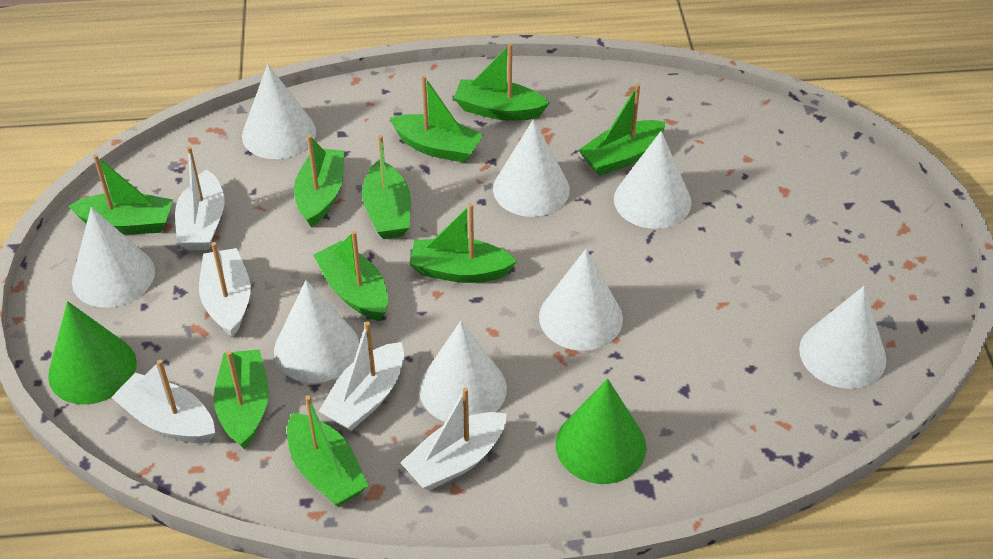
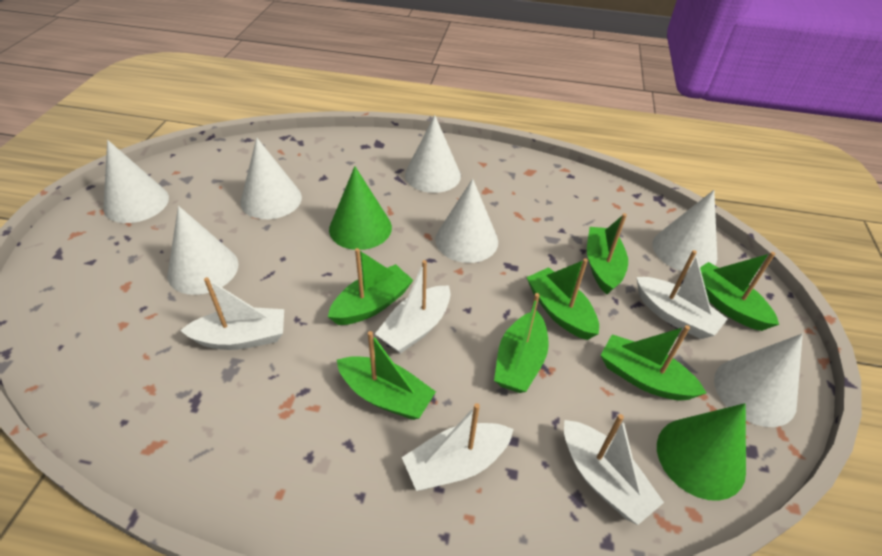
green boat: [69,154,173,234] [214,350,269,449] [287,395,368,506] [294,135,344,227] [313,231,388,321] [362,135,411,239] [390,75,483,163] [409,203,517,283] [454,43,549,121] [579,84,665,176] = 10 -> [328,248,413,325] [337,331,436,420] [494,293,549,393] [526,258,599,340] [587,213,628,294] [600,325,706,400] [700,252,779,331] = 7
white cone: [72,207,155,308] [242,64,316,159] [274,280,359,383] [419,321,507,422] [493,119,570,217] [539,249,623,351] [614,131,692,229] [799,286,886,389] = 8 -> [103,140,169,223] [167,206,239,295] [241,138,302,219] [405,115,461,193] [435,179,498,263] [652,190,717,273] [714,334,803,427] = 7

